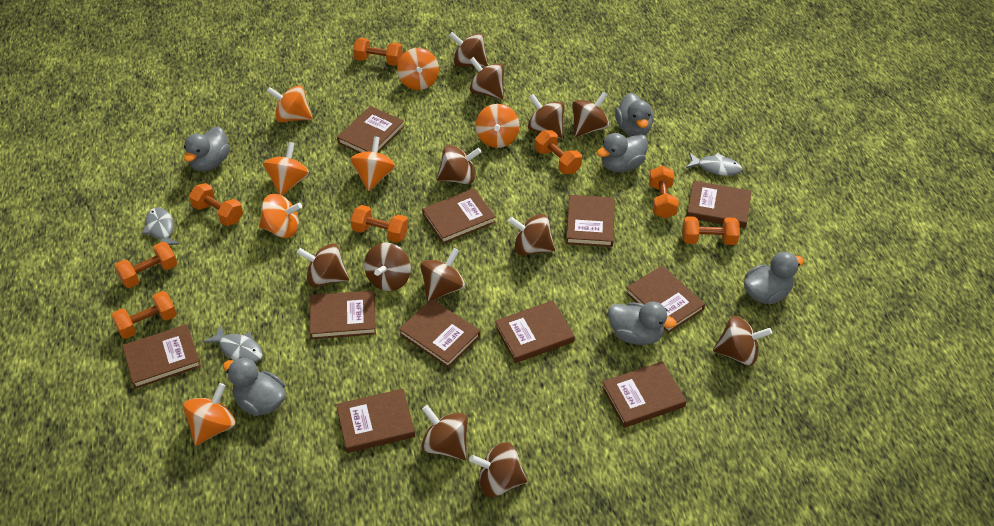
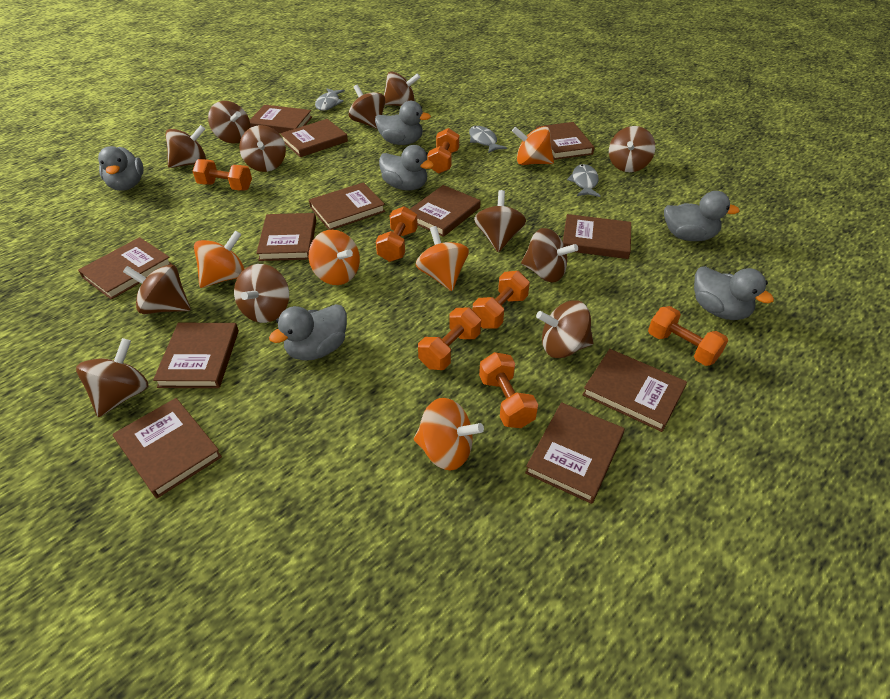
brown book: [122,324,201,389] [310,290,376,339] [336,389,415,453] [337,106,405,153] [399,299,481,368] [422,188,496,244] [495,301,575,363] [566,195,615,247] [602,361,686,428] [626,266,705,333] [686,181,752,228] = 11 -> [78,237,172,300] [113,398,222,498] [153,323,239,388] [250,105,312,133] [256,213,316,261] [280,119,348,157] [309,182,385,230] [410,185,481,237] [525,402,625,504] [536,122,595,160] [563,214,631,259] [582,349,687,432] = 12
orange dumbbell: [111,291,177,339] [115,242,177,288] [189,183,243,226] [350,205,408,243] [353,38,403,66] [535,130,582,174] [649,166,679,219] [683,217,740,245] = 8 -> [192,159,252,191] [376,206,418,262] [418,308,481,370] [427,128,459,174] [473,271,530,329] [479,352,538,428] [648,306,728,366] = 7
orange spinning top: [183,383,236,446] [259,194,302,238] [264,142,309,196] [267,85,313,122] [350,136,395,191] [397,48,439,90] [475,104,520,148] = 7 -> [194,230,244,288] [309,230,360,285] [414,398,484,471] [416,226,469,291] [512,126,554,165] = 5

